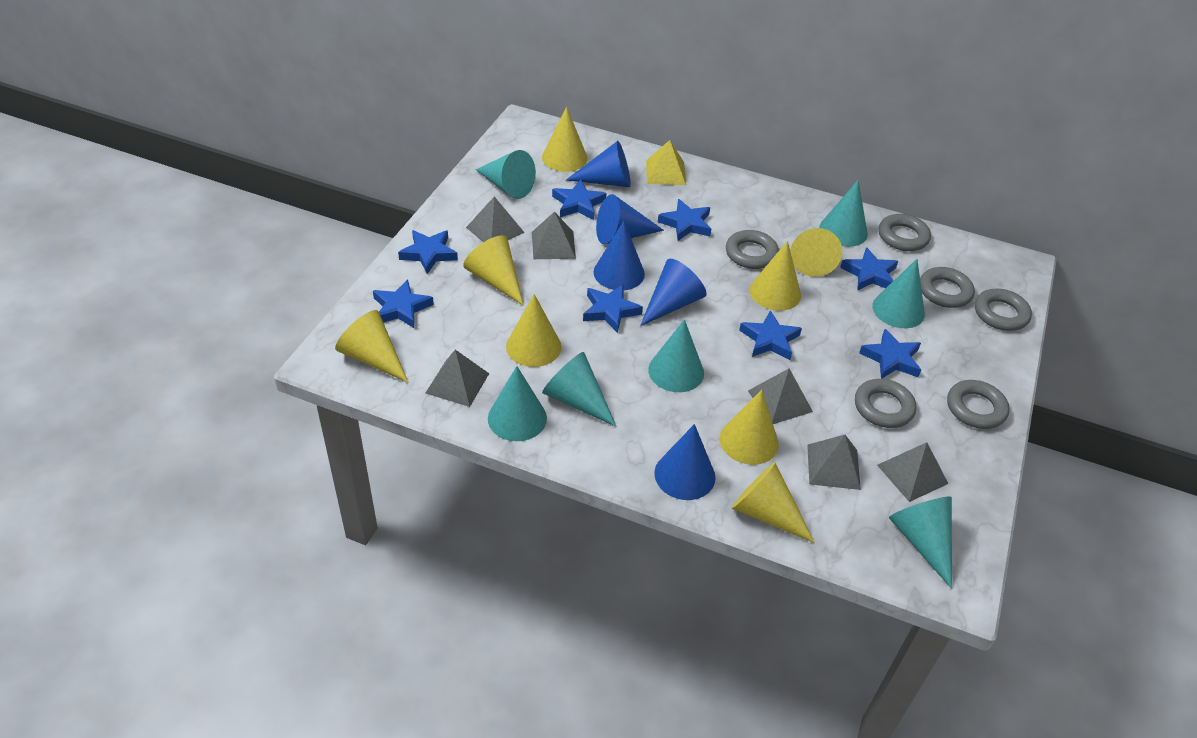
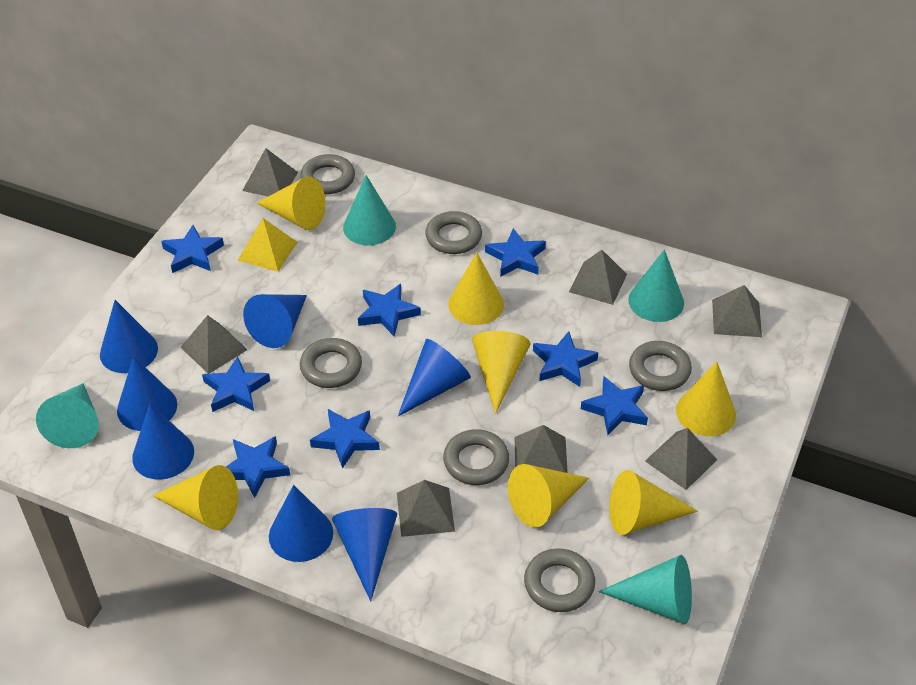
blue cone: [566,141,631,187] [594,221,645,290] [596,194,664,244] [640,259,707,326] [654,424,716,500] = 5 -> [100,300,158,373] [117,356,177,431] [132,404,194,480] [243,294,307,348] [269,485,333,562] [332,508,397,601] [398,339,471,416] = 7
grey pyramid: [426,350,489,407] [466,196,524,242] [532,211,576,259] [748,369,813,424] [807,435,861,490] [877,442,949,502] = 6 -> [181,315,248,374] [242,148,298,196] [397,480,455,537] [514,425,568,473] [569,250,627,305] [645,428,717,490] [712,285,762,337] = 7
turquoise cone: [476,150,536,199] [488,366,547,441] [542,352,617,427] [648,319,704,392] [819,180,868,247] [872,259,925,328] [889,497,952,589] = 7 -> [36,383,99,448] [343,175,396,245] [598,555,692,624] [628,249,684,322] = 4
yellow cone: [335,310,409,383] [463,235,524,306] [506,294,561,367] [542,107,588,172] [720,390,779,465] [732,462,815,543] [749,241,801,311] [790,228,842,277] = 8 -> [152,465,238,530] [257,177,326,230] [448,253,504,325] [472,331,530,414] [508,464,589,528] [609,470,698,535] [676,362,736,436] = 7

